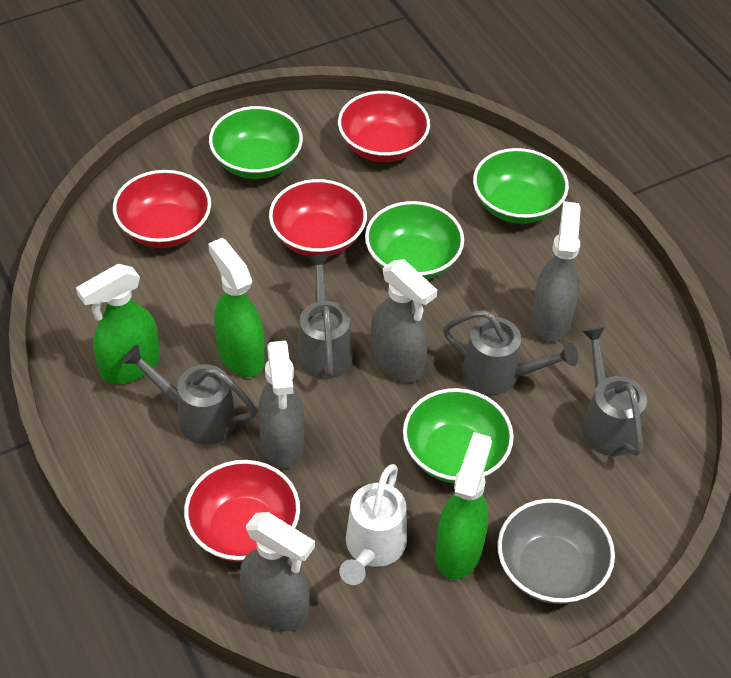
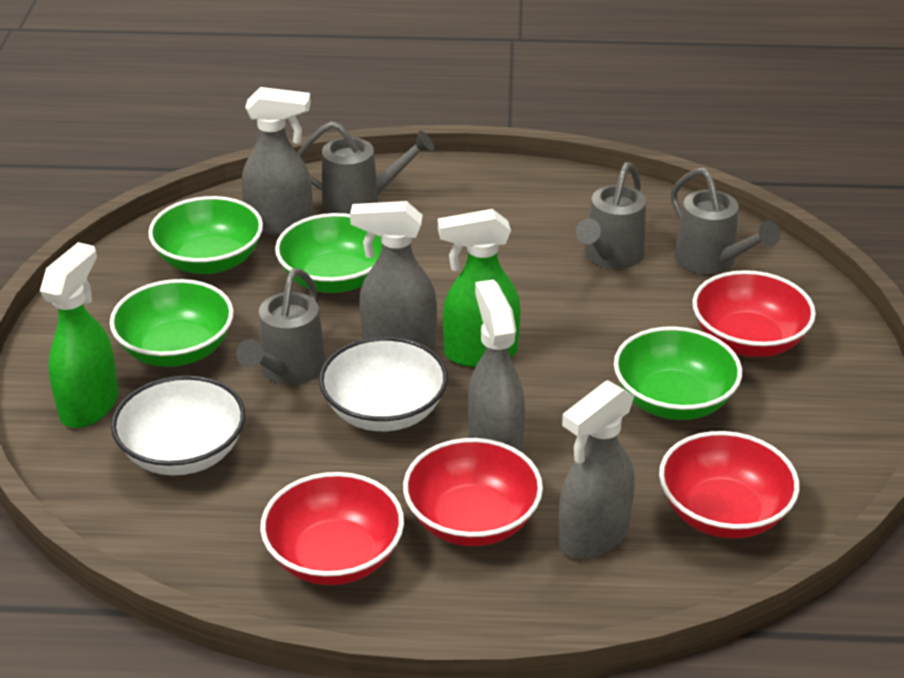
green spray bottle: [76,264,160,384] [208,238,265,377] [435,432,492,580] = 3 -> [40,242,119,428] [438,209,520,367] = 2
grey bowl: [497,499,615,604] = 1 -> none = 0
white bowl: none = 0 -> [111,375,245,475] [319,337,448,431] = 2
white watering can: [339,464,407,585] = 1 -> none = 0

